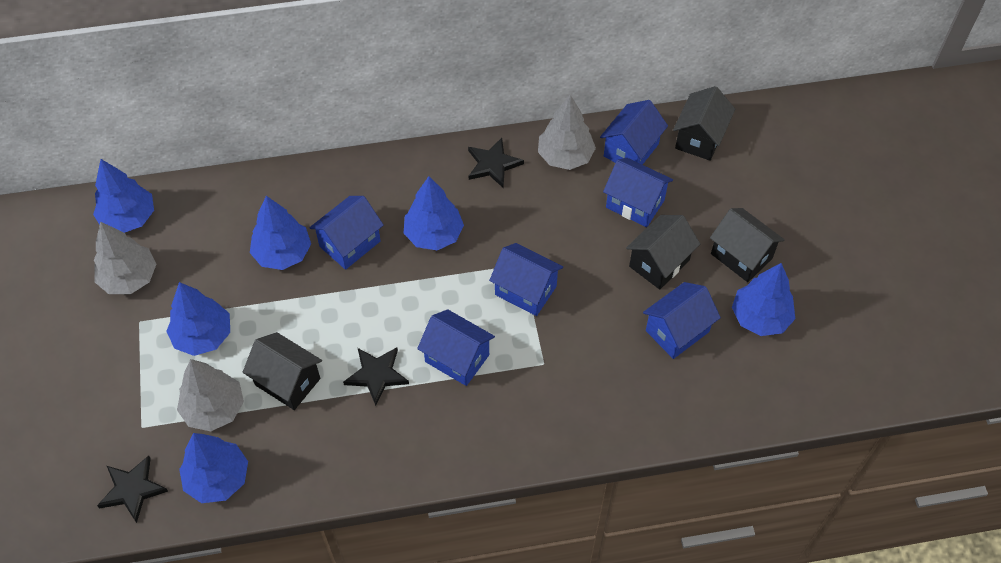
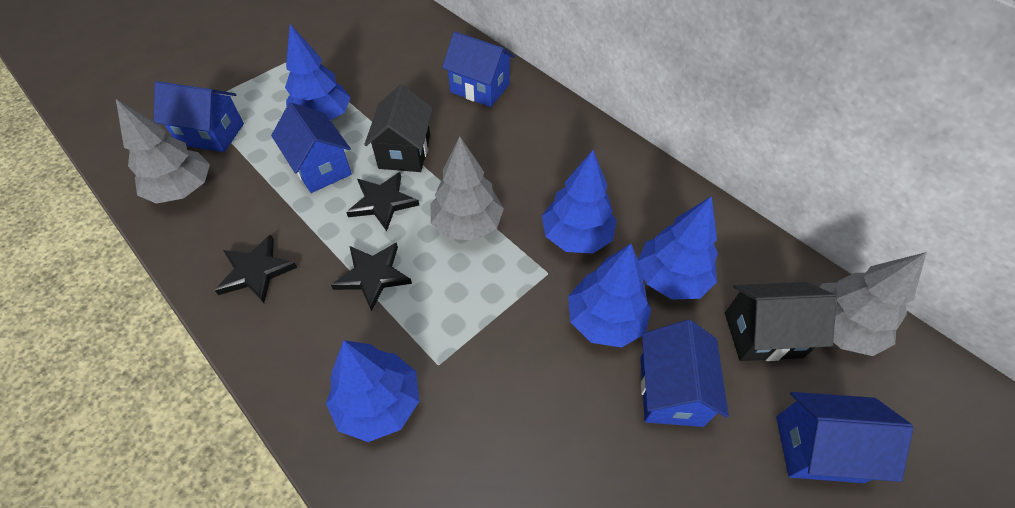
black house: [243,332,322,410] [626,215,700,290] [673,86,735,161] [710,208,785,282] = 4 -> [364,84,433,172] [725,282,837,361] = 2
blue house: [309,196,384,270] [417,309,495,386] [489,243,563,316] [600,100,668,165] [603,158,673,227] [643,282,721,359] = 6 -> [154,81,244,152] [271,102,352,193] [442,32,515,107] [640,320,729,427] [776,392,913,483] = 5
blue tree: [93,159,154,233] [166,282,230,356] [179,433,248,503] [250,196,311,270] [404,176,464,250] [732,263,795,336] = 6 -> [285,24,351,121] [326,340,419,442] [542,150,617,254] [568,244,651,348] [638,196,718,300] = 5

